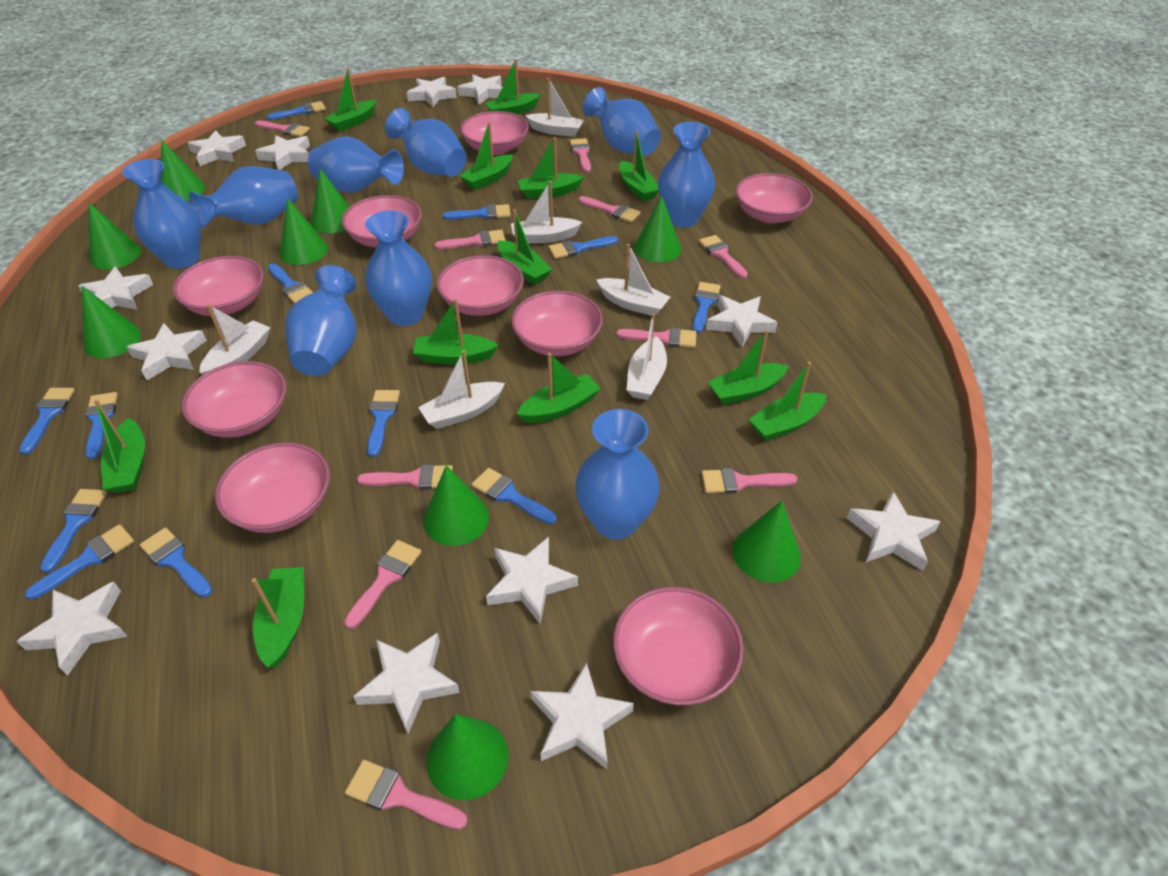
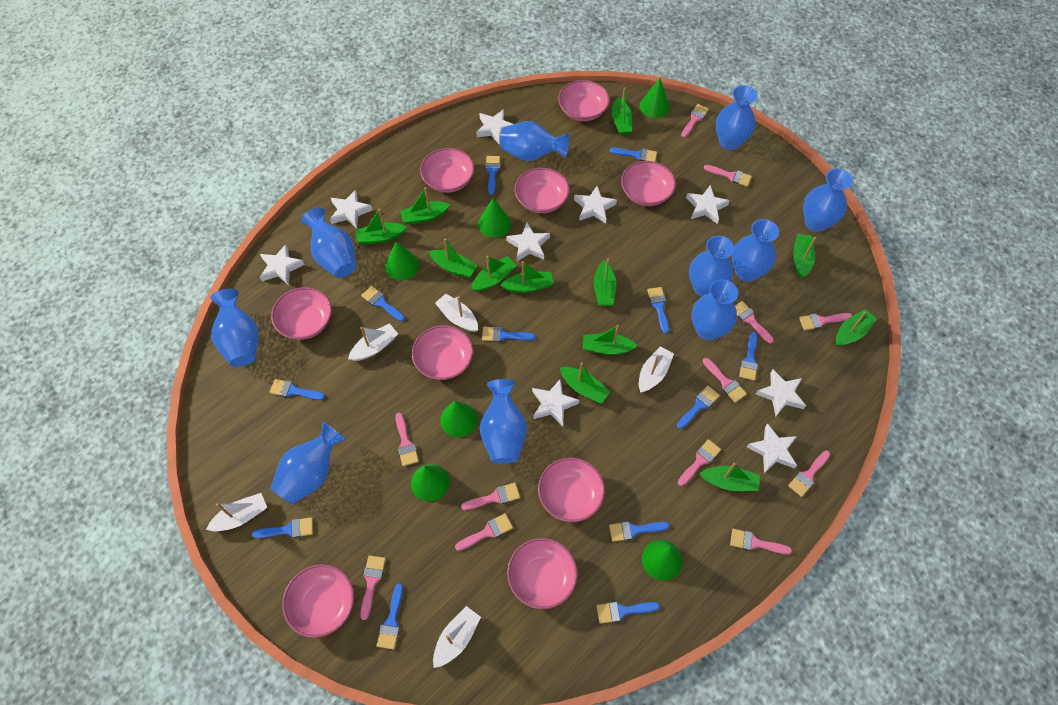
blue vase: [122,159,201,269] [189,166,298,228] [285,265,356,376] [308,136,404,193] [365,211,432,326] [385,108,467,177] [575,409,660,539] [583,87,661,156] [658,122,715,227] = 9 -> [210,288,259,367] [270,422,346,504] [301,207,356,278] [480,379,527,464] [500,121,569,161] [689,236,734,297] [692,279,738,341] [716,85,758,150] [732,219,779,282] [803,168,853,232] = 10
green cone: [82,286,141,358] [89,203,141,270] [161,140,205,201] [279,198,328,265] [311,168,349,233] [424,465,489,546] [427,714,509,800] [634,196,681,263] [732,501,801,583] = 9 -> [385,241,419,280] [411,464,450,502] [440,401,478,437] [478,198,511,238] [639,78,670,118] [642,540,683,581] = 6
pink brush: [255,121,310,137] [344,540,421,629] [345,760,468,830] [357,464,453,490] [434,230,506,249] [570,138,591,172] [578,196,641,223] [616,327,697,348] [699,235,748,278] [702,468,797,494] = 10 -> [360,556,386,620] [396,413,419,466] [455,513,513,551] [461,483,520,510] [678,439,721,486] [681,104,709,138] [703,358,747,403] [704,165,752,187] [730,529,792,555] [735,301,774,344] [788,450,830,497] [799,313,852,330] = 12
white boat: [199,304,271,375] [418,350,505,429] [511,181,582,244] [525,78,584,137] [596,244,670,316] [627,313,667,400] = 6 -> [206,493,267,531] [348,323,398,361] [433,606,481,668] [435,294,478,332] [639,346,674,393] = 5
white star: [17,582,128,676] [78,267,153,310] [127,323,207,380] [188,130,246,166] [255,135,310,170] [353,633,460,734] [407,77,457,107] [457,75,502,105] [486,537,578,624] [531,662,634,769] [706,295,778,347] [847,491,941,571] = 12 -> [260,244,305,285] [330,190,373,228] [476,109,513,145] [506,222,550,261] [532,379,580,426] [574,186,617,224] [686,185,730,224] [747,423,797,473] [756,369,806,416] = 9

